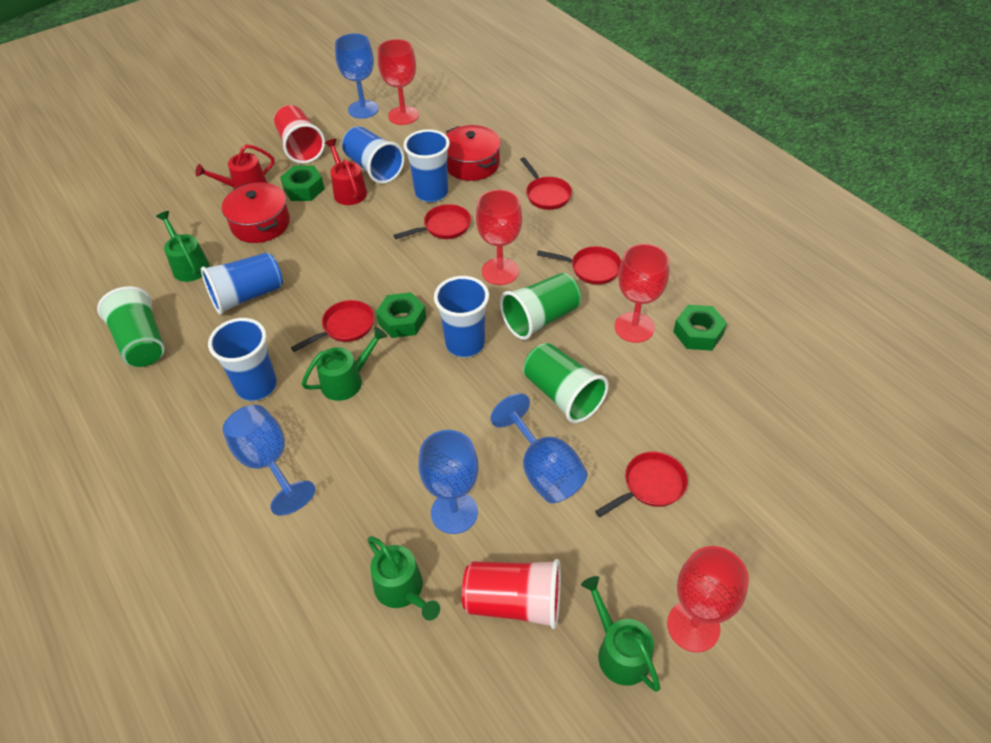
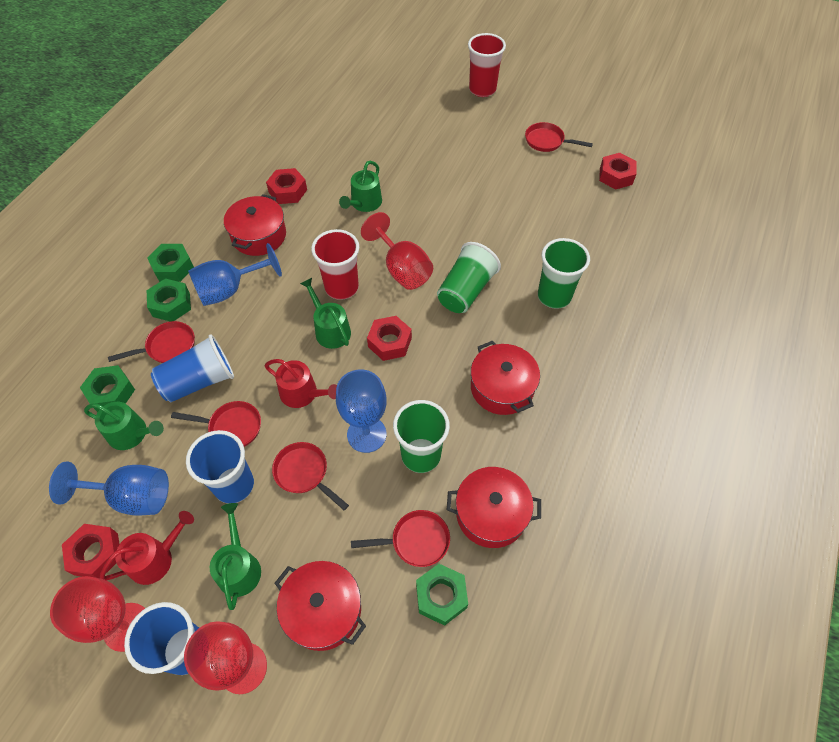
blue cup: [201,252,283,315] [208,318,277,401] [342,126,405,184] [403,129,450,202] [434,276,489,357] = 5 -> [124,602,199,675] [151,335,234,402] [186,430,254,504] = 3
blue goblet: [223,405,315,516] [335,33,379,119] [419,430,479,534] [490,393,588,503] = 4 -> [49,462,169,516] [188,243,282,306] [336,369,387,453] = 3
green nut: [280,166,325,201] [376,292,426,338] [673,305,727,351] = 3 -> [80,365,135,412] [147,244,194,282] [147,279,191,322] [416,564,468,626] = 4
red goblet: [378,39,419,125] [476,189,522,285] [615,244,669,343] [667,546,749,652] = 4 -> [50,576,145,652] [184,621,267,694] [361,212,433,290] = 3
red nut: none = 0 -> [62,524,120,578] [266,168,307,204] [367,316,412,361] [599,153,637,189] = 4
red pot: [222,182,290,243] [446,125,501,181] = 2 -> [224,194,286,256] [275,561,366,651] [447,467,541,548] [471,341,540,415] = 4

